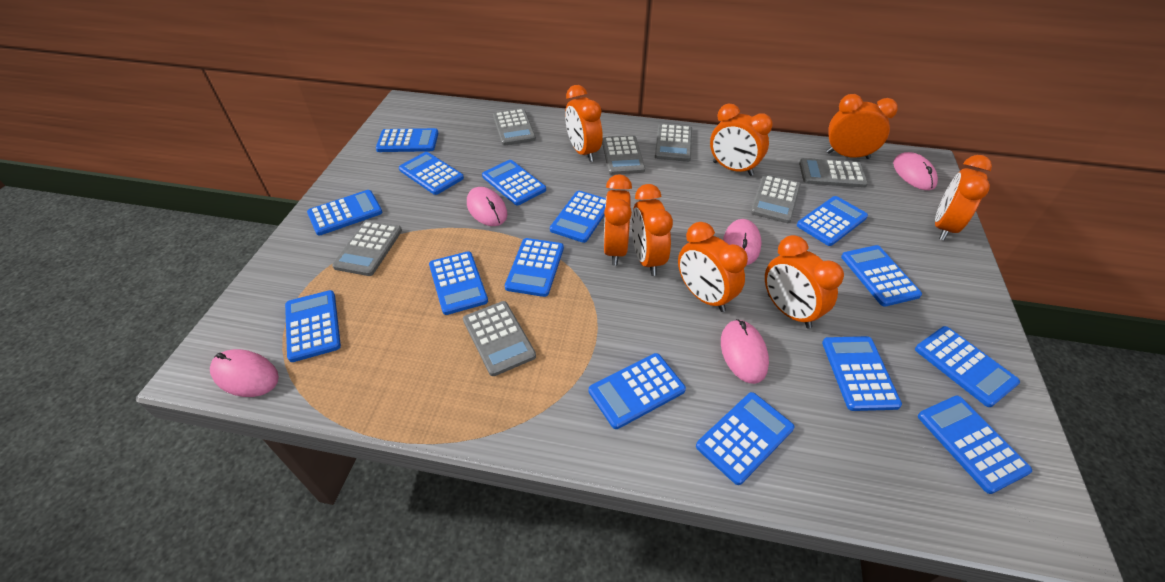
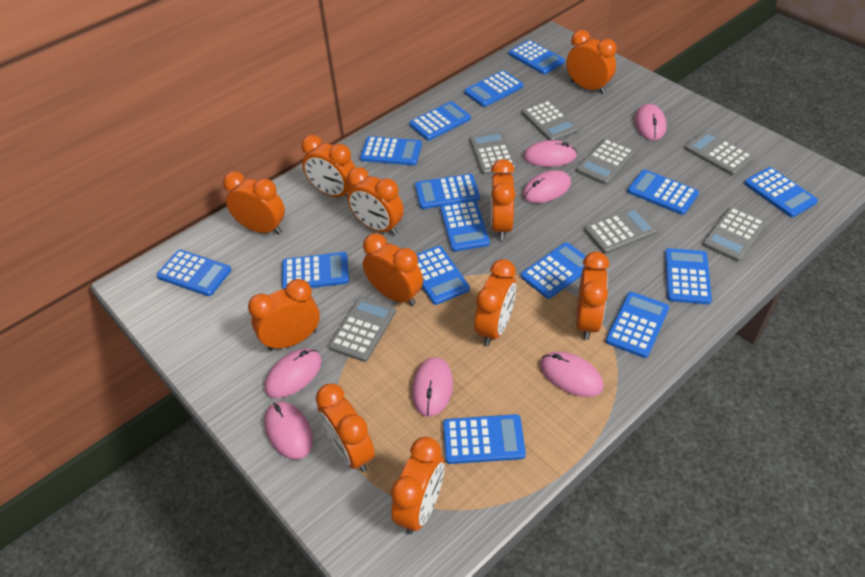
orange clock: [565,85,603,162] [603,174,632,266] [632,184,673,276] [678,222,748,312] [710,104,773,176] [765,235,844,329] [826,94,898,159] [935,155,992,240] = 8 -> [223,171,285,234] [248,279,320,351] [301,135,355,197] [316,384,375,472] [347,167,404,235] [363,233,423,306] [391,437,444,534] [475,259,516,346] [491,159,516,241] [566,30,617,94] [576,252,609,340] = 11
pink mouse: [210,349,279,397] [467,187,507,226] [721,319,769,384] [723,219,762,265] [893,152,938,190] = 5 -> [264,402,313,460] [265,348,322,398] [412,357,453,417] [522,170,571,203] [523,140,577,167] [540,351,604,397] [634,104,667,140] = 7

